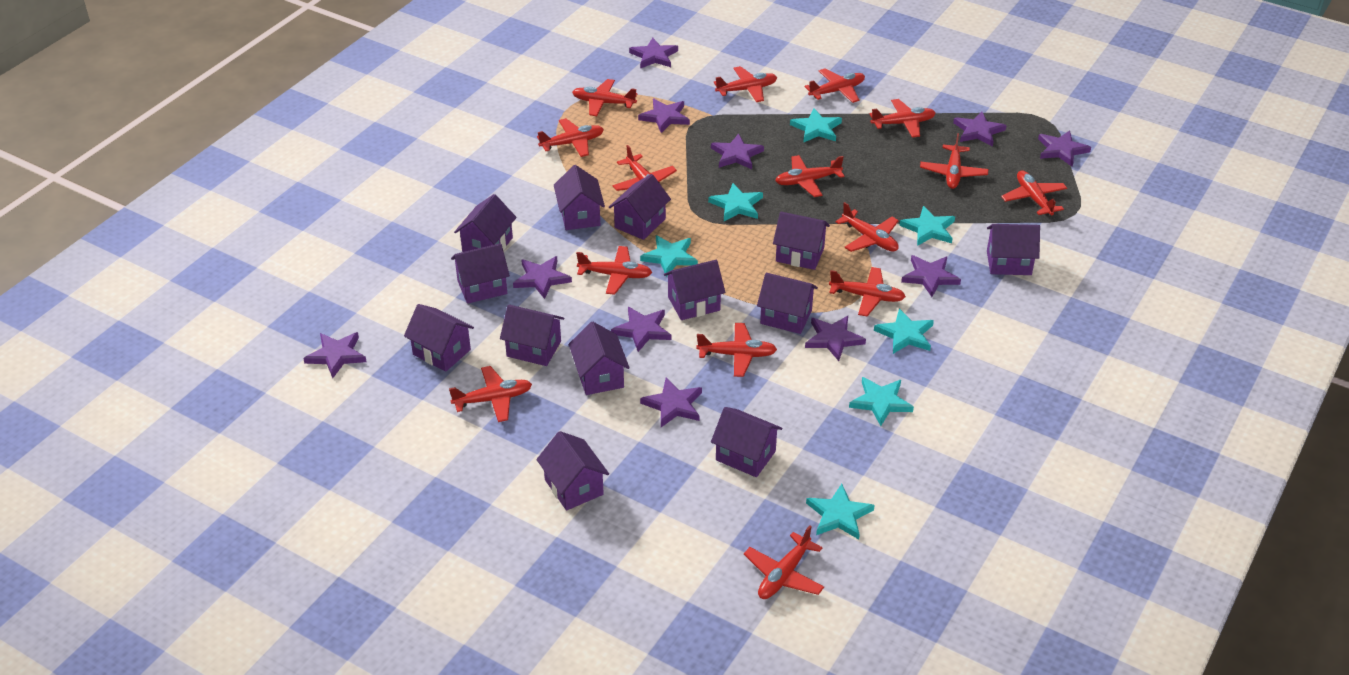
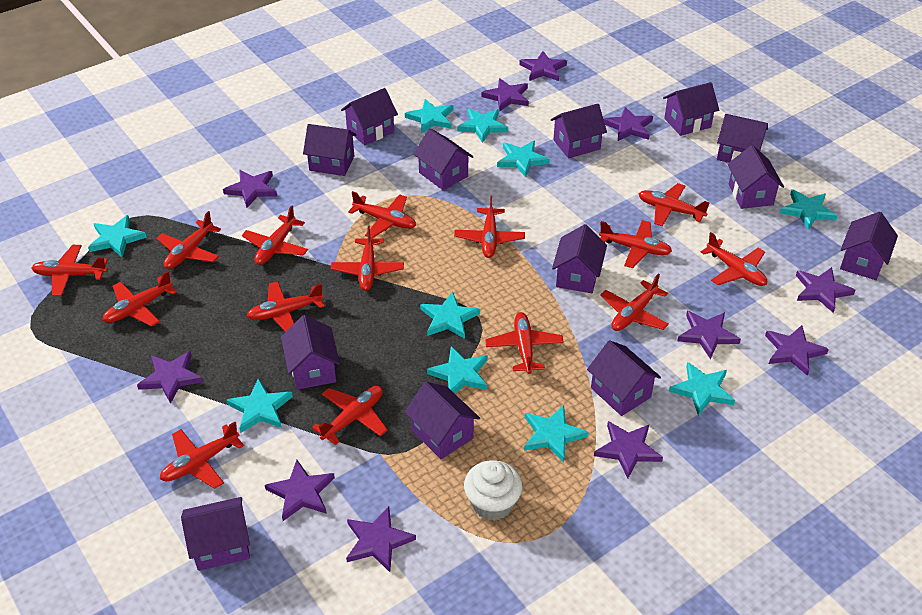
turquoise star: [640,235,698,277] [708,183,763,221] [790,108,842,143] [806,484,875,540] [849,377,914,426] [874,308,934,354] [899,206,955,246] = 7 -> [88,215,147,257] [226,378,293,433] [405,99,453,134] [420,292,480,339] [427,346,488,394] [457,109,508,143] [497,141,549,177] [524,405,589,462] [669,362,735,416] [780,189,838,230] = 10
white cupcake: none = 0 -> [464,460,523,521] = 1

